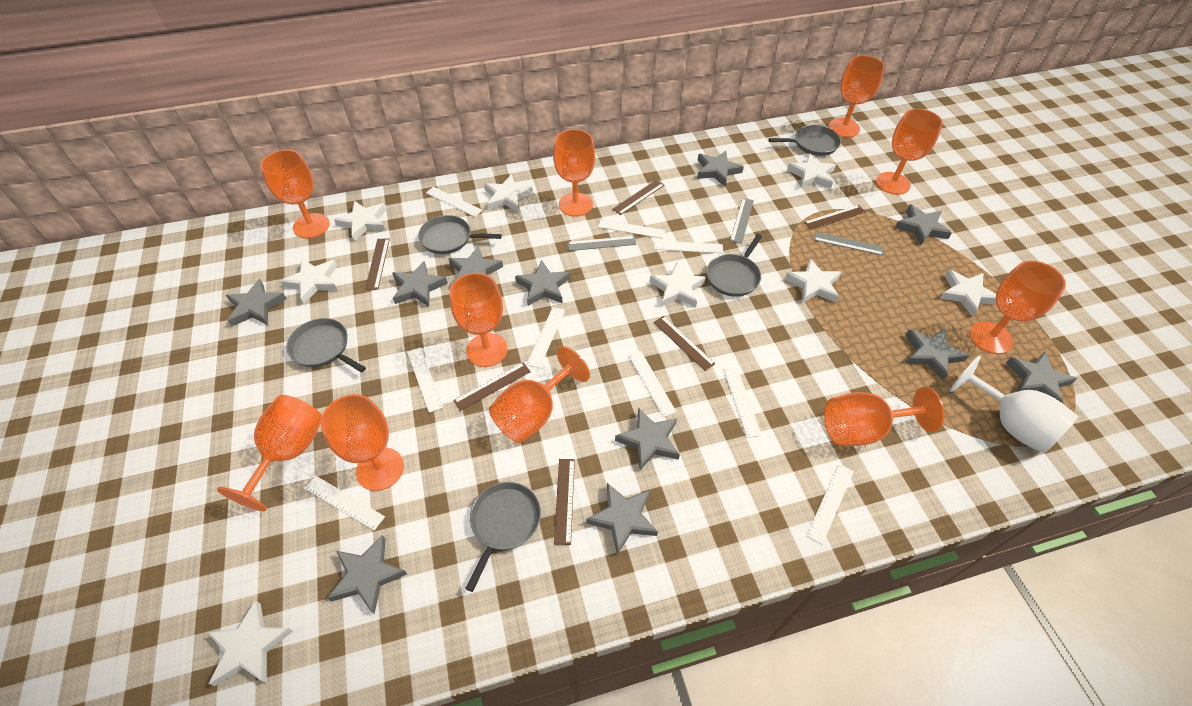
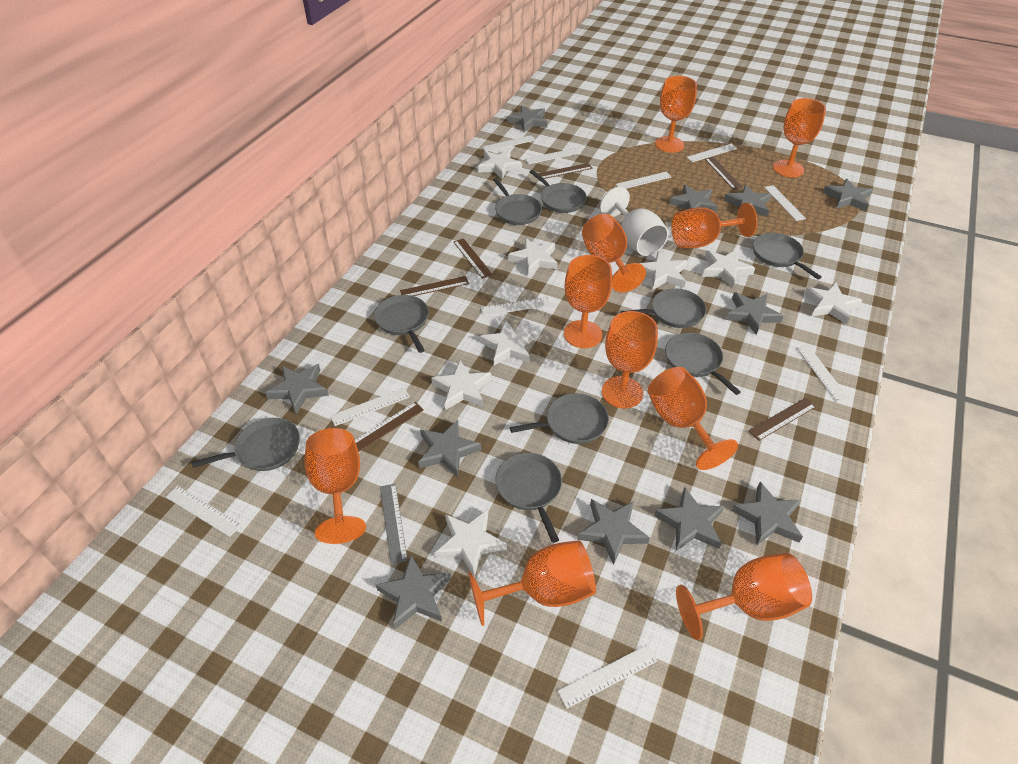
grey pan: [287,318,366,372] [418,215,502,254] [465,482,541,592] [707,234,762,297] [768,125,841,156] = 5 -> [192,418,300,471] [374,295,429,353] [493,178,542,225] [495,453,562,543] [510,393,609,444] [530,170,587,213] [621,288,706,328] [665,333,741,395] [753,233,822,279] = 9
grey ruler: [568,236,637,251] [730,198,754,244] [814,232,884,255] = 3 -> [380,484,408,564] = 1
white ruler: [305,476,385,531] [407,347,443,413] [426,187,482,217] [526,307,565,368] [598,219,665,239] [628,351,676,417] [654,241,723,253] [723,367,762,438] [806,464,854,544] = 9 -> [166,486,242,537] [330,388,410,426] [481,297,552,316] [482,135,535,152] [525,148,580,164] [558,645,657,709] [616,172,671,189] [686,144,737,162] [764,185,806,221] [797,345,849,402] = 10

